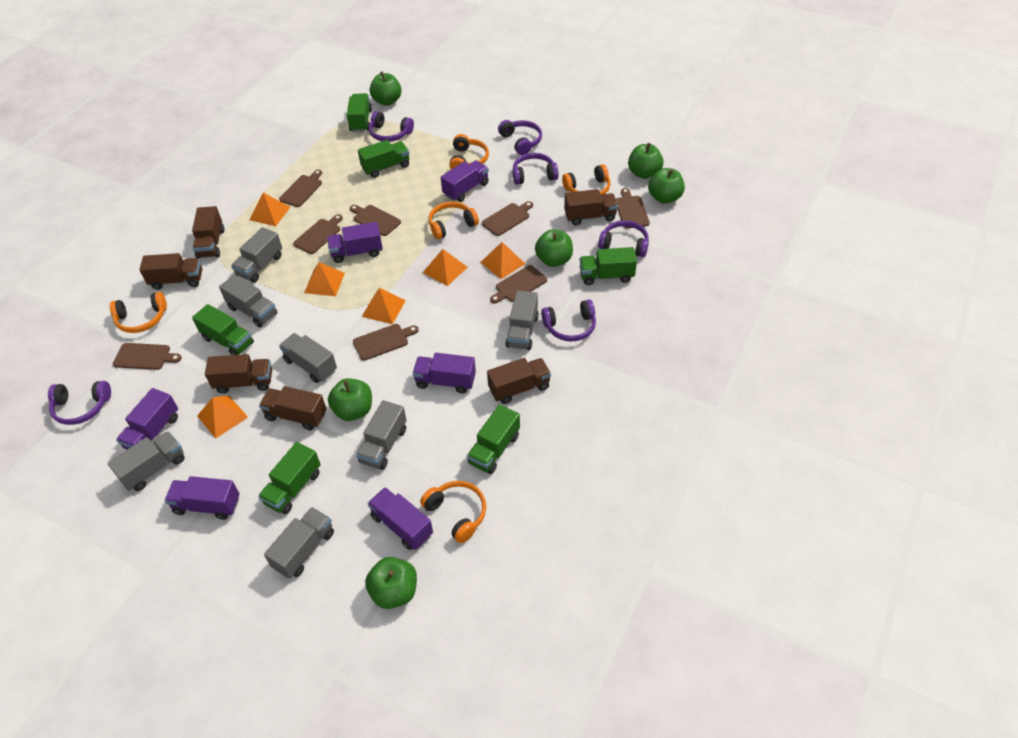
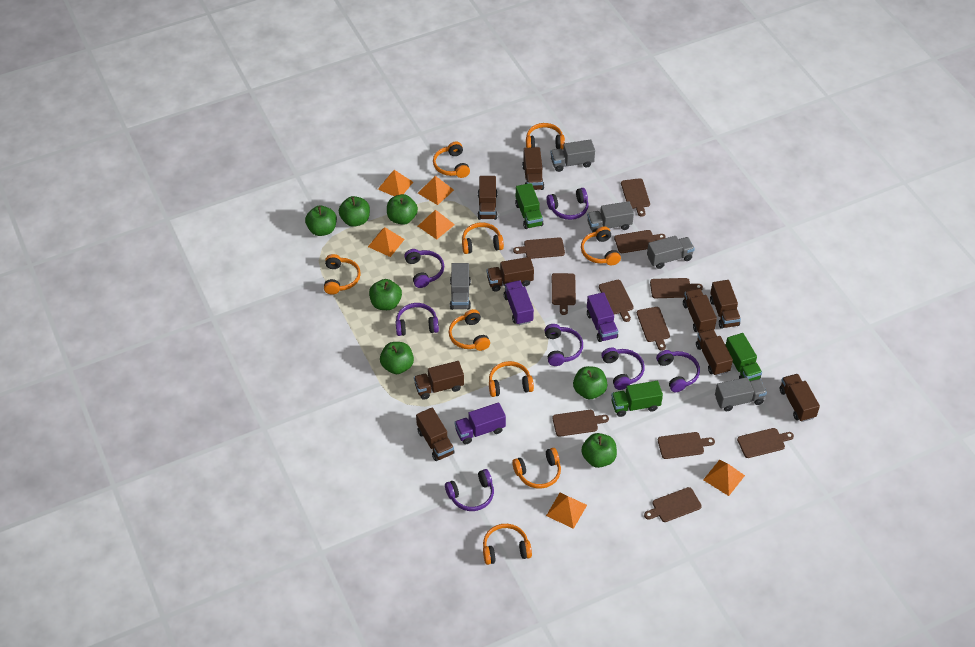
brown cutting board: [113,343,182,370] [279,170,322,207] [293,214,343,254] [350,205,401,236] [353,324,419,361] [482,201,533,236] [490,265,547,304] [616,188,650,228] = 8 -> [513,237,565,259] [552,273,576,315] [552,410,609,437] [599,280,634,322] [614,230,666,253] [621,178,650,217] [637,307,670,351] [644,487,702,522] [650,278,703,298] [658,432,715,459] [737,428,794,458] = 11
brown truck: [139,253,202,290] [192,206,224,259] [205,354,272,394] [259,386,326,430] [487,358,551,404] [564,189,618,226] = 6 -> [414,361,464,400] [416,407,455,461] [478,176,497,220] [487,257,534,292] [522,147,544,190] [683,289,717,333] [696,329,733,376] [710,280,741,329] [779,374,820,422] = 9
green apple: [328,378,372,421] [365,557,417,609] [370,71,401,105] [535,229,573,267] [628,143,664,179] [648,168,685,204] = 6 -> [305,206,337,236] [339,196,370,227] [369,279,402,310] [380,342,414,374] [387,194,418,225] [573,366,608,399] [581,433,617,468] = 7
green truck: [192,304,254,355] [258,442,321,514] [347,93,372,132] [358,140,409,178] [467,404,520,474] [580,247,637,285] = 6 -> [515,183,544,229] [611,381,663,417] [726,333,762,381] = 3
grey truck: [108,431,184,491] [219,274,278,327] [231,227,282,283] [264,507,334,579] [279,333,337,383] [356,400,407,470] [506,290,539,350] = 7 -> [450,263,471,310] [550,139,595,172] [587,201,634,233] [647,236,695,269] [715,377,767,411] = 5
orange headphones: [110,292,167,333] [420,481,486,543] [428,202,479,240] [449,134,489,170] [562,164,611,195] = 5 -> [324,254,361,295] [433,142,470,178] [449,309,490,351] [462,223,504,254] [483,524,532,565] [489,361,534,397] [512,448,561,489] [526,123,565,150] [581,227,621,265] = 9
purple headphones: [48,381,111,425] [369,111,414,142] [498,120,542,155] [513,153,559,185] [541,300,596,341] [598,220,649,257] = 6 -> [396,303,439,336] [404,249,444,288] [445,469,494,511] [545,324,583,366] [547,188,589,220] [601,347,645,390] [656,350,700,392] = 7
purple truck: [116,388,178,450] [164,476,240,520] [327,222,383,263] [367,487,433,550] [412,353,476,394] [441,160,489,202] = 6 -> [454,403,506,444] [504,280,534,325] [587,292,618,342] = 3

